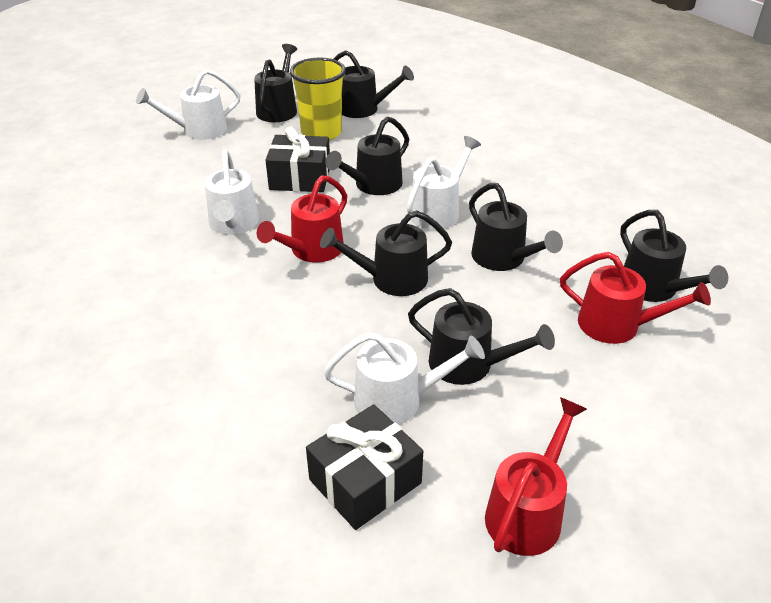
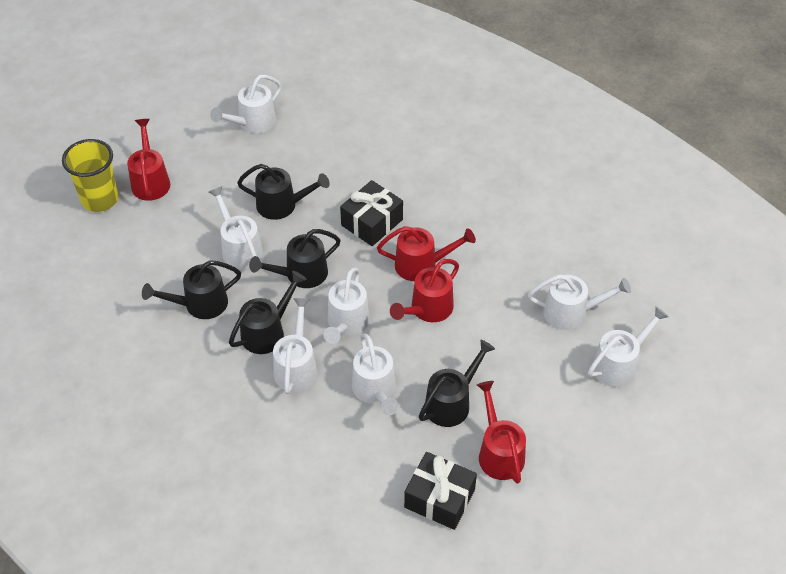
black watering can: [254,44,297,122] [320,210,452,296] [325,116,409,195] [333,50,414,118] [408,288,555,385] [469,183,563,271] [620,210,728,302] = 7 -> [142,260,241,319] [229,271,307,354] [237,164,330,220] [249,229,341,288] [419,340,495,427] = 5
red watering can: [257,175,348,263] [485,397,587,556] [560,252,711,344] = 3 -> [127,119,170,201] [377,226,476,281] [390,259,459,322] [477,381,526,484] = 4
white watering can: [136,69,240,140] [205,150,259,235] [324,332,485,425] [407,136,481,230] = 4 -> [209,186,263,269] [210,75,282,133] [273,298,317,394] [324,267,370,344] [352,333,399,415] [528,274,631,330] [588,306,669,387] = 7

